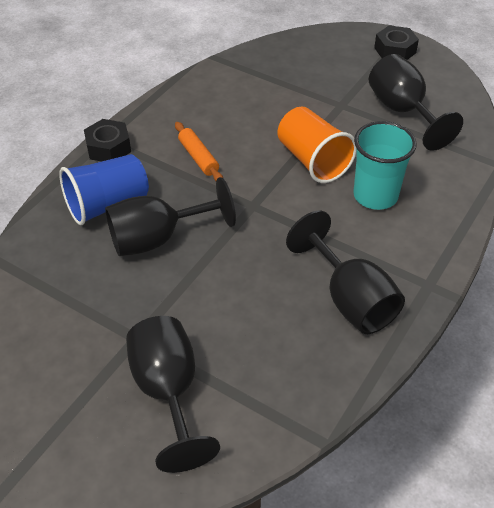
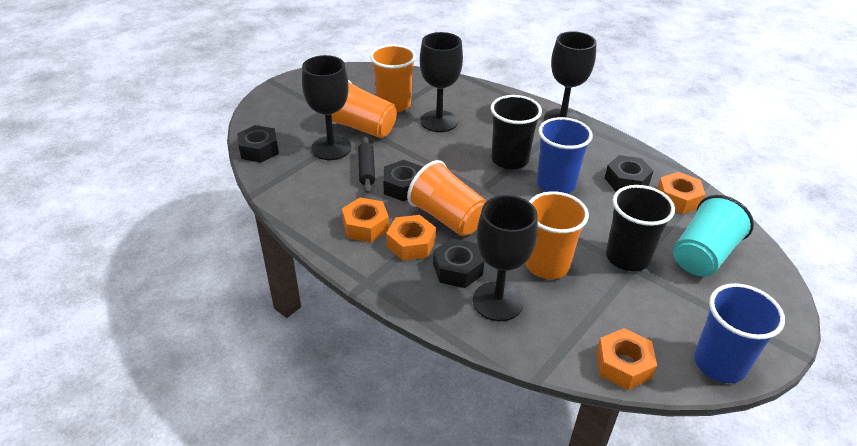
black cup: none = 0 -> [491,95,542,169] [606,185,675,271] = 2
black nut: [84,119,131,162] [374,25,419,60] = 2 -> [237,125,279,163] [383,160,423,202] [433,238,484,288] [605,155,653,191] = 4
black rolling pin: none = 0 -> [358,136,375,194] = 1
blue cup: [59,154,149,225] = 1 -> [537,117,593,194] [694,283,785,383] = 2
orange cup: [277,106,356,183] = 1 -> [331,80,397,138] [370,44,416,112] [407,160,487,236] [525,191,589,279] = 4
orange nut: none = 0 -> [342,198,389,242] [386,215,436,261] [596,328,657,390] [657,172,706,214] = 4
orange rolling pin: [175,122,223,181] = 1 -> none = 0

